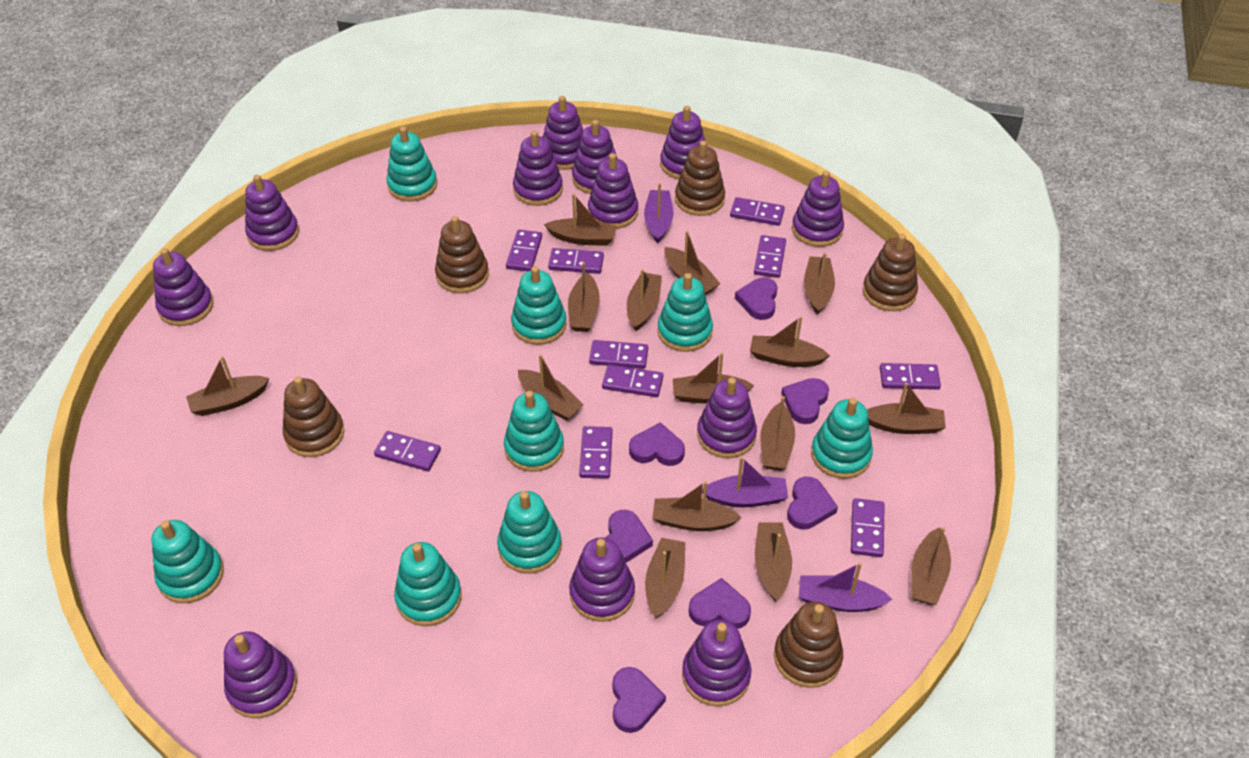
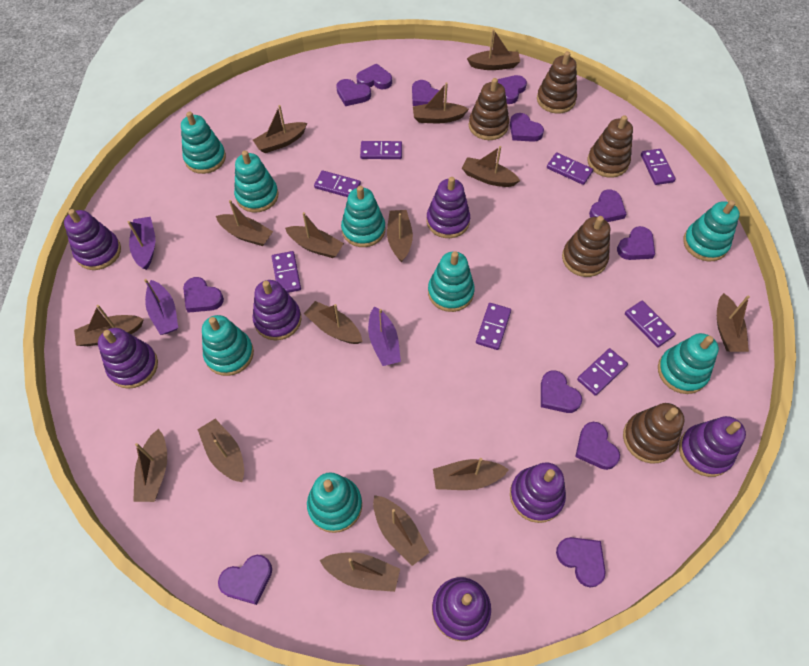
purple domino: [374,431,441,471] [506,230,542,271] [548,248,604,274] [579,426,613,479] [589,340,648,369] [602,364,663,397] [730,197,785,226] [754,235,786,278] [851,498,885,557] [880,363,941,390] = 10 -> [272,251,301,293] [314,170,361,197] [360,141,402,159] [476,303,511,350] [547,153,593,185] [577,348,628,396] [625,301,676,347] [641,149,676,185] = 8
purple heart: [605,510,653,563] [612,667,666,733] [629,422,685,466] [689,578,751,629] [735,278,778,320] [781,378,829,424] [787,477,838,530] = 7 -> [183,277,224,313] [218,555,272,605] [336,79,371,106] [356,63,392,89] [412,80,439,106] [498,75,527,104] [510,113,544,142] [541,370,582,413] [556,537,606,588] [575,422,620,470] [589,189,626,222] [617,226,655,260] = 12
purple stacking toy: [153,248,213,326] [224,631,297,718] [245,175,299,251] [513,131,563,206] [543,96,583,170] [569,537,635,622] [572,120,618,194] [588,153,638,229] [660,106,705,179] [682,620,751,707] [697,377,757,458] [792,171,844,247] = 12 -> [64,209,121,270] [98,328,158,389] [253,280,301,340] [426,177,470,238] [432,577,491,641] [510,462,566,523] [679,416,746,477] = 7

